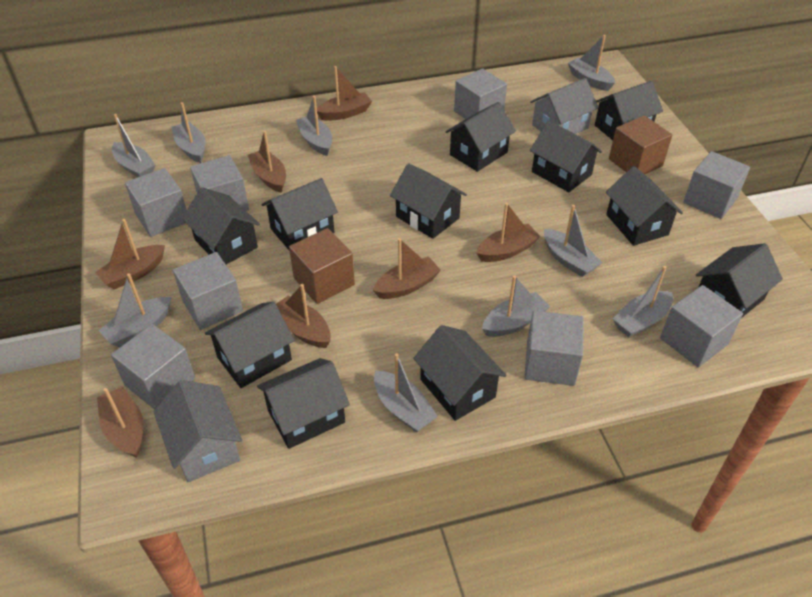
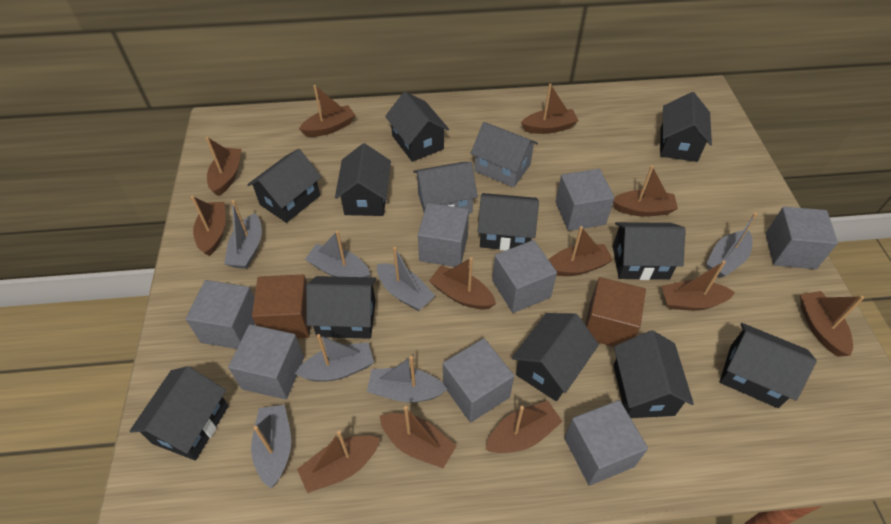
brown boat: [95,219,165,289] [97,387,143,458] [248,131,286,193] [276,284,331,348] [317,66,372,121] [373,238,441,299] [477,202,541,262] = 7 -> [191,196,226,256] [206,137,242,196] [297,431,380,493] [299,85,355,137] [380,406,457,468] [429,257,496,310] [485,401,563,453] [521,84,578,134] [549,226,613,276] [613,165,678,217] [662,261,735,311] [800,291,864,357] = 12
grey boat: [98,273,171,348] [112,114,156,177] [171,102,206,163] [296,95,332,156] [374,353,438,432] [482,275,550,337] [544,205,602,277] [568,35,615,91] [613,266,673,337] = 9 -> [224,200,262,269] [251,405,291,488] [295,334,374,382] [305,231,371,277] [367,356,447,402] [377,247,435,311] [706,213,757,278] = 7

